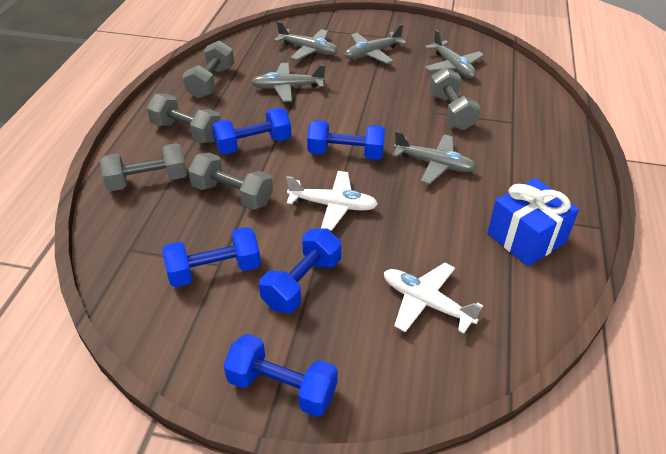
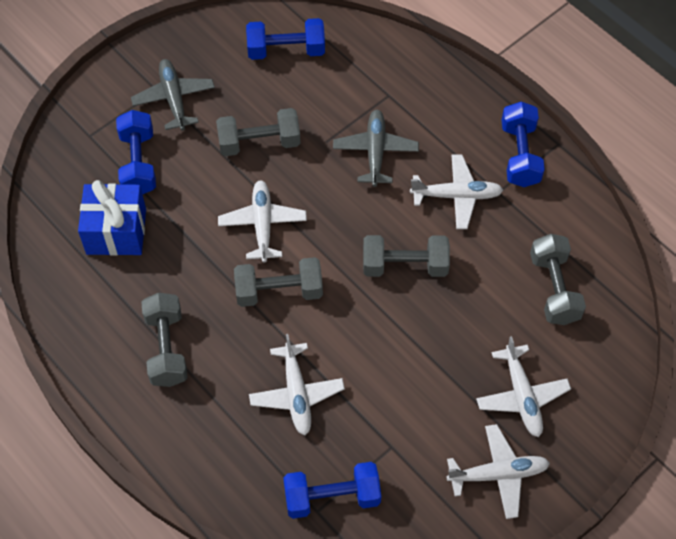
blue dumbbell: [163,227,261,287] [212,108,291,154] [223,334,338,417] [259,229,341,313] [307,120,385,160] = 5 -> [116,110,156,194] [246,18,325,60] [283,462,381,519] [502,102,545,187] = 4
grey plane: [251,63,326,102] [274,21,338,61] [344,24,407,64] [392,131,477,184] [424,30,484,78] = 5 -> [131,59,215,131] [333,110,419,187] = 2
white plane: [286,171,378,231] [384,263,483,333] = 2 -> [218,180,307,263] [249,334,345,435] [410,154,503,229] [446,424,550,519] [476,336,571,437] = 5

